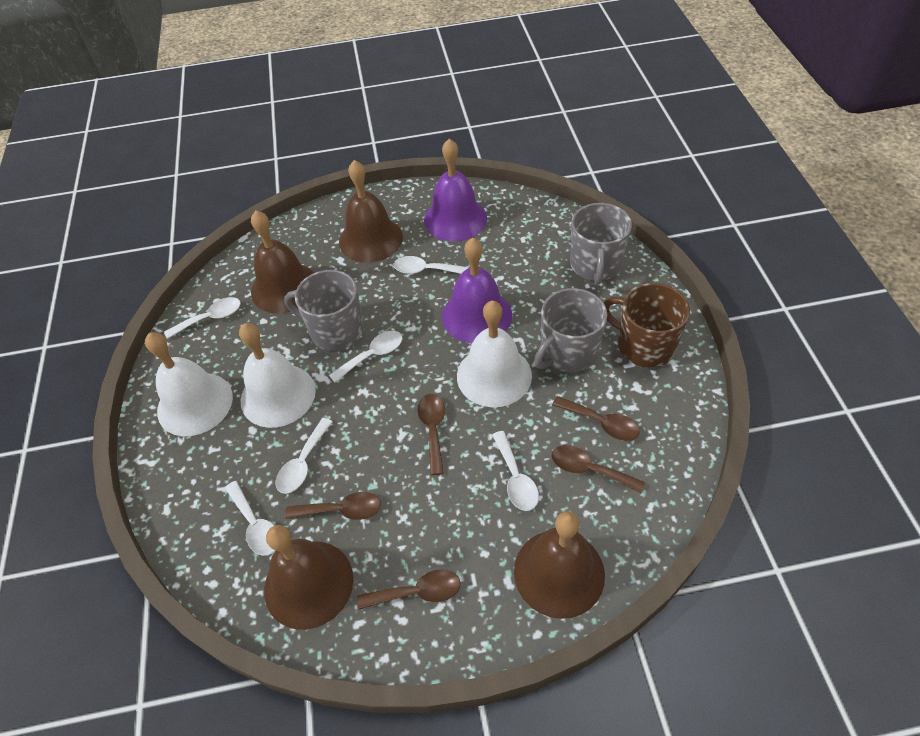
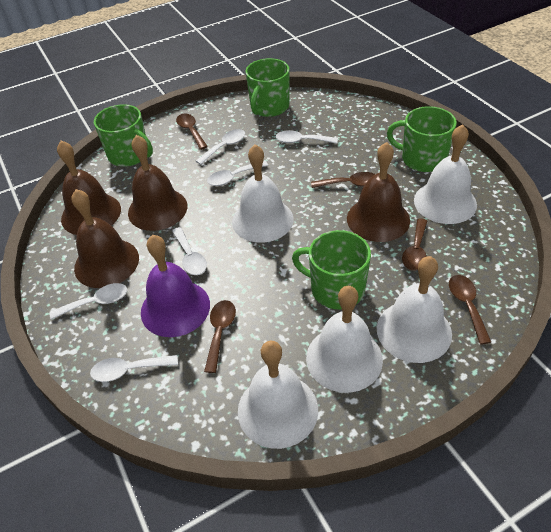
brown mug: [604,283,690,367] = 1 -> none = 0
green mug: none = 0 -> [94,104,153,167] [245,58,290,117] [292,230,371,309] [387,106,457,172] = 4
grey mug: [284,270,364,351] [534,288,607,372] [570,203,632,285] = 3 -> none = 0
purple bell: [424,139,487,241] [442,238,512,343] = 2 -> [141,235,210,337] = 1
white bell: [145,332,233,436] [239,323,316,428] [457,301,532,407] = 3 -> [232,144,293,243] [238,340,318,449] [306,286,383,393] [377,256,452,363] [414,124,477,224] = 5

